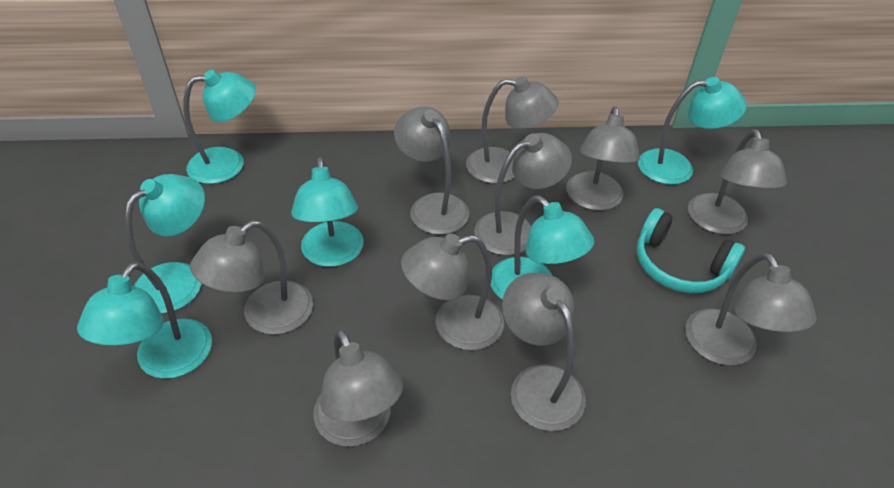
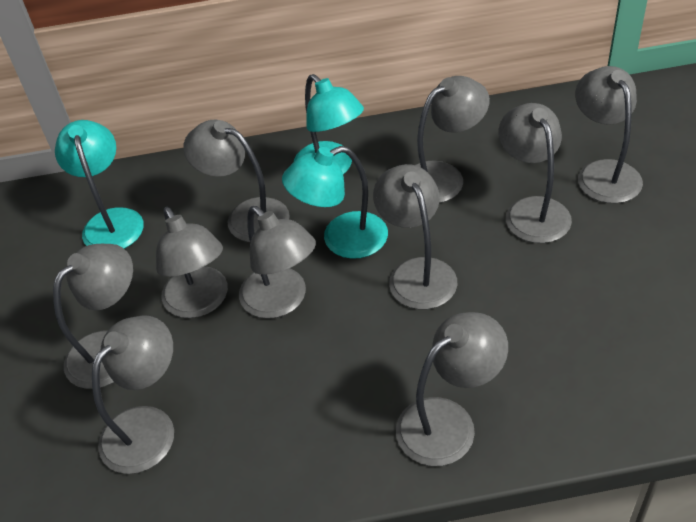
turquoise headphones: [637,208,745,293] = 1 -> none = 0
turquoise lamp: [77,262,212,379] [125,174,205,314] [183,70,256,184] [291,157,364,267] [491,195,594,300] [638,77,747,185] = 6 -> [55,120,144,249] [282,146,388,259] [294,74,364,174] = 3

